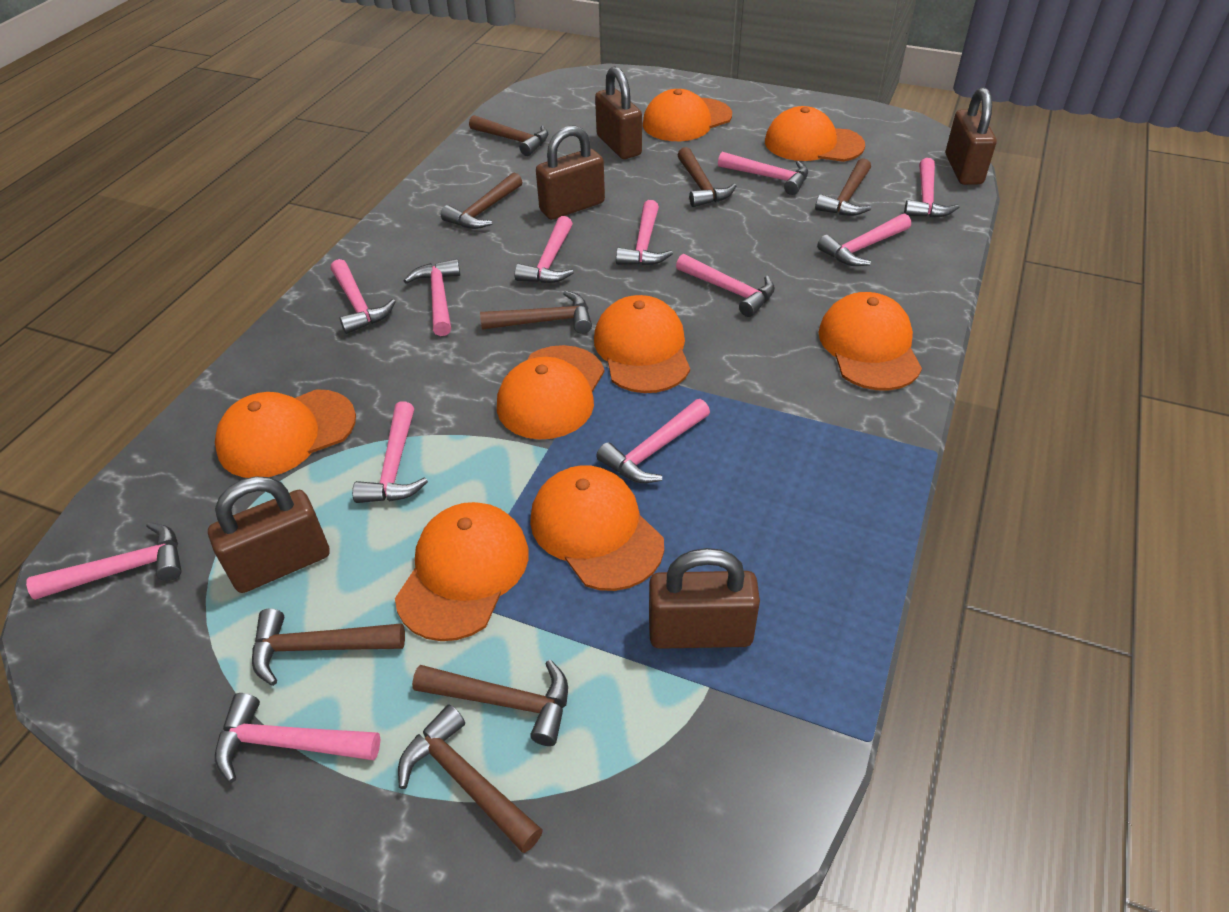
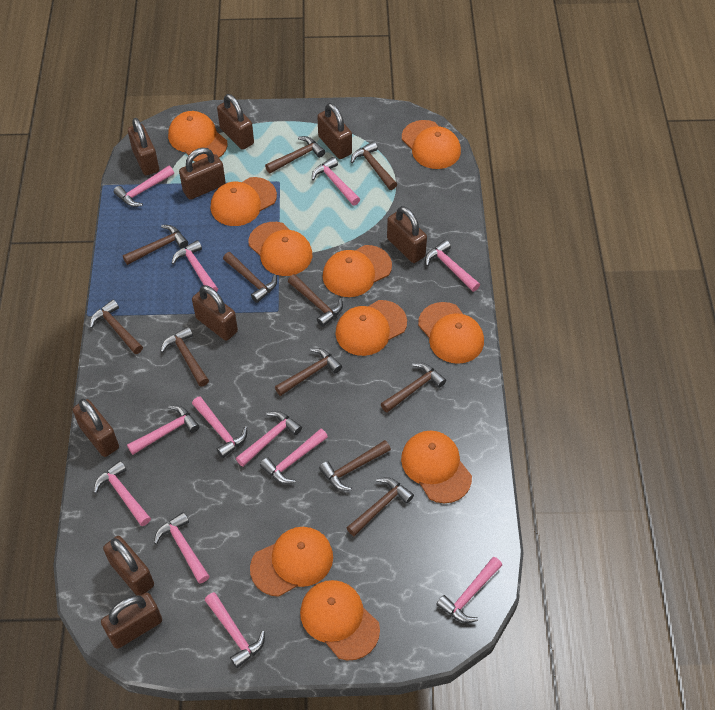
brown hammer: [252,608,405,686] [398,704,543,853] [412,660,568,746] [441,173,522,229] [469,115,548,156] [480,290,592,334] [678,147,736,207] [815,158,871,216] = 8 -> [90,300,143,354] [123,225,188,265] [160,327,209,387] [223,252,277,303] [265,136,325,173] [275,348,342,396] [288,274,343,327] [319,440,391,491] [347,477,414,536] [351,141,397,190] [381,363,446,413] = 11
brown padlock: [208,477,330,593] [536,125,605,220] [595,66,642,159] [649,548,760,649] [946,87,996,185] = 5 -> [73,399,119,457] [101,593,162,649] [103,536,154,596] [128,118,159,175] [179,148,226,200] [192,285,238,341] [217,94,254,150] [317,103,352,159] [387,206,427,263] = 9
orange cap: [215,389,356,478] [395,502,529,641] [497,345,604,439] [530,465,664,591] [594,295,690,393] [643,89,732,141] [765,106,865,162] [818,292,922,391] = 8 -> [168,111,227,162] [211,177,277,226] [249,222,312,276] [250,527,333,597] [300,580,380,660] [323,245,392,297] [335,300,407,356] [401,431,472,503] [402,120,461,169] [418,302,484,364] = 10

